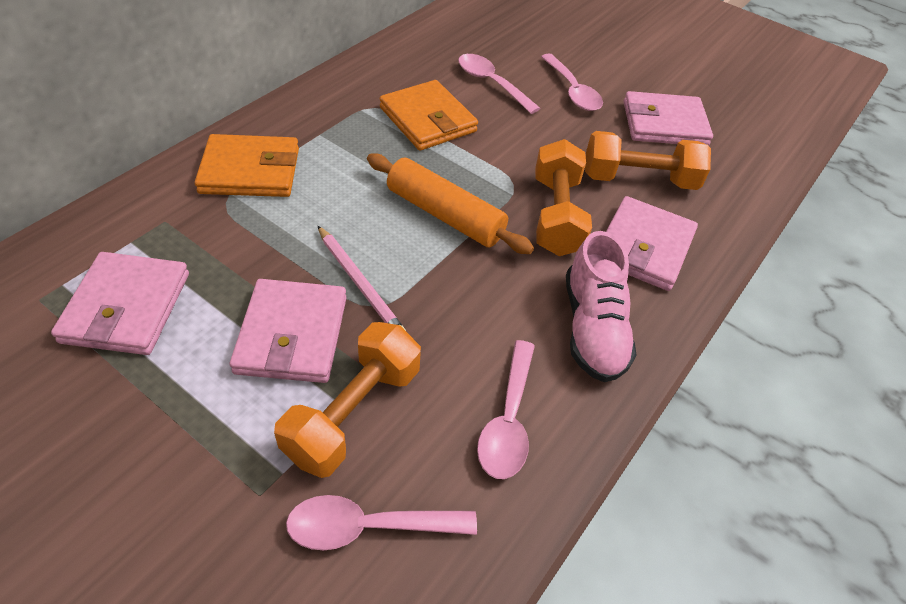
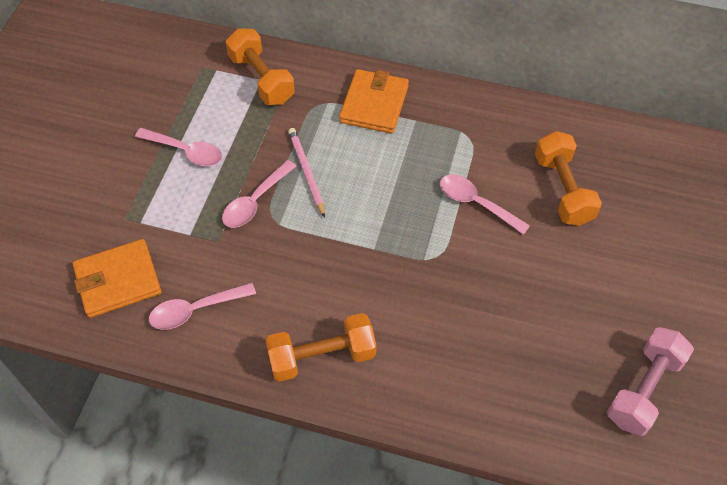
orange rolling pin: [367,153,534,254] = 1 -> none = 0
pink dumbbell: none = 0 -> [607,327,694,436] = 1
pink shoe: [566,231,637,382] = 1 -> none = 0
pink wallet: [51,252,189,355] [230,279,347,383] [606,196,698,291] [624,91,713,146] = 4 -> none = 0

